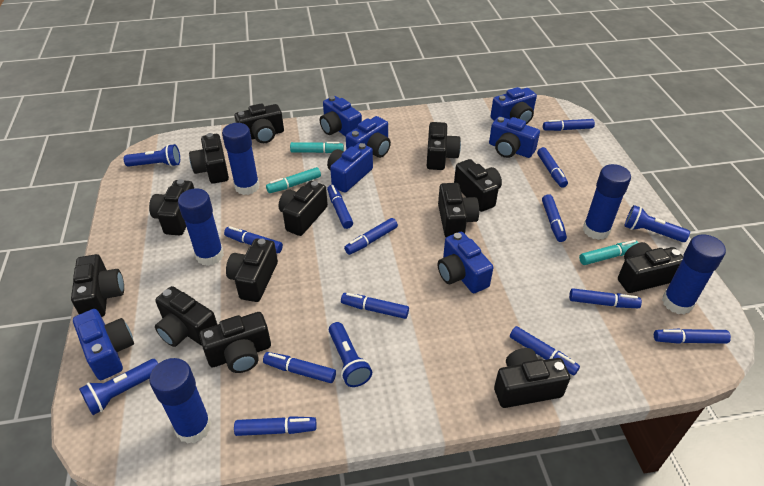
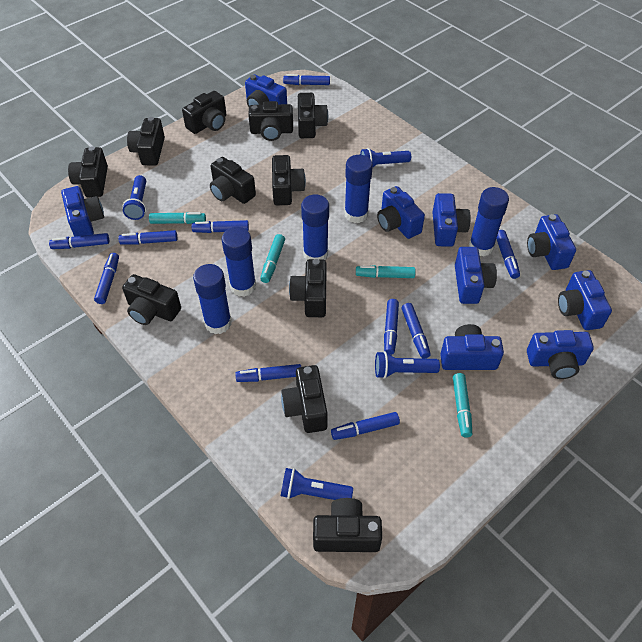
black camera: [71,254,124,317] [149,179,194,235] [155,286,217,347] [189,133,229,184] [199,312,271,373] [226,238,278,302] [235,103,284,143] [279,181,328,236] [427,122,461,170] [438,183,479,237] [454,159,502,212] [494,348,570,408] [618,242,683,293] = 13 -> [68,146,108,197] [122,274,181,325] [127,117,165,166] [182,91,226,134] [210,157,256,204] [248,101,293,141] [272,155,306,205] [281,365,328,433] [289,259,327,317] [298,93,328,138] [313,498,382,552] = 11
blue camera: [73,309,134,380] [320,96,362,137] [327,143,373,192] [346,116,391,158] [438,232,493,293] [489,116,540,158] [491,87,537,124] = 7 -> [61,186,104,237] [245,74,287,107] [377,186,425,239] [432,193,471,247] [440,324,504,370] [455,247,497,304] [527,214,576,270] [527,330,594,379] [558,270,612,330] = 9
blue marker: [224,226,283,254] [234,416,316,436] [263,352,336,383] [327,185,353,229] [341,293,409,319] [344,218,398,255] [510,326,580,375] [537,147,568,188] [542,194,567,242] [543,119,595,131] [569,288,642,308] [654,328,731,344] = 12 -> [49,233,109,249] [94,253,119,304] [118,230,177,245] [192,220,249,233] [235,364,301,382] [283,74,330,85] [331,412,400,440] [384,299,399,355] [402,303,431,359] [496,230,520,279] = 10
turquoise marker: [266,167,321,193] [290,142,344,153] [579,240,639,265] = 3 -> [149,212,206,224] [260,234,285,283] [356,265,416,278] [453,373,472,438] = 4

